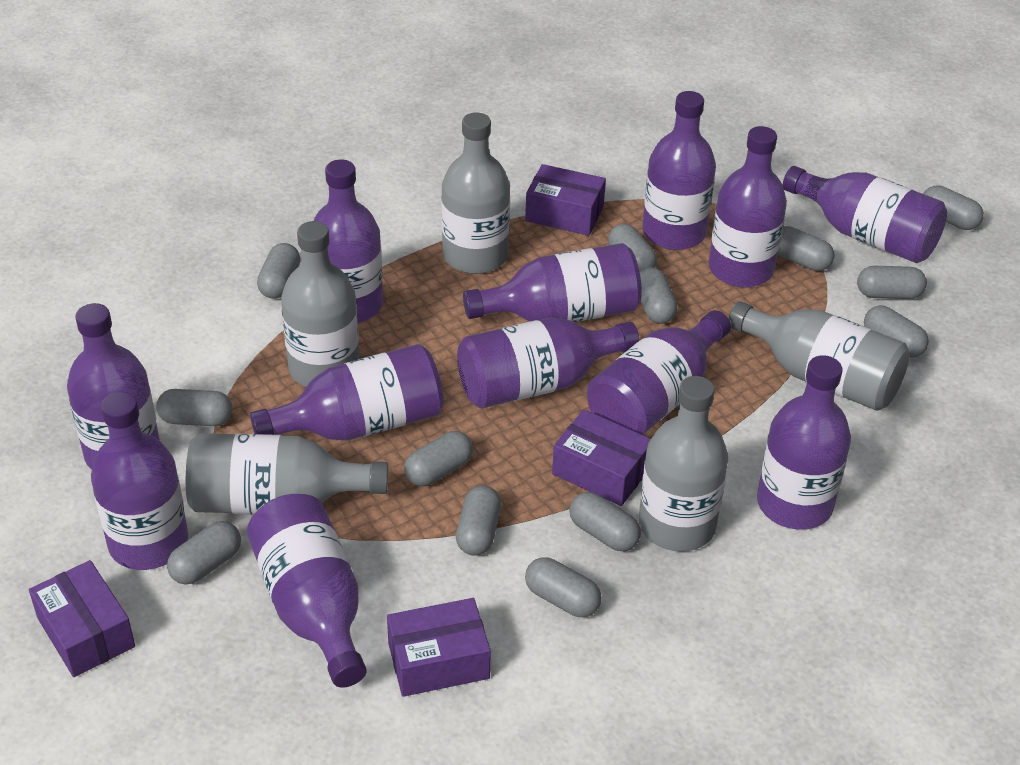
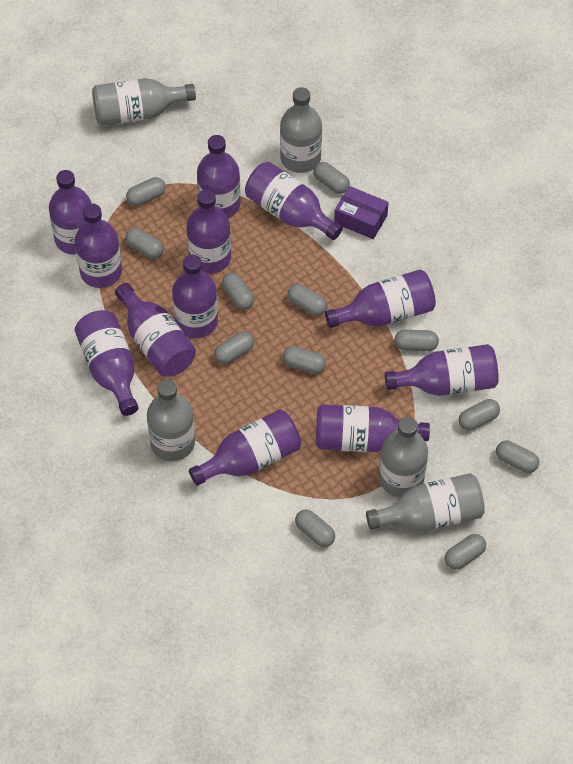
grey capsule: [156,389,232,426] [167,521,241,585] [257,243,300,299] [404,431,473,486] [456,486,501,556] [525,557,602,617] [569,492,641,551] [608,223,657,272] [640,267,678,324] [778,226,834,271] [857,266,927,299] [864,306,929,358] [923,185,984,230] = 13 -> [125,228,164,259] [126,177,166,206] [214,331,254,364] [222,273,254,310] [283,346,326,374] [288,284,327,316] [295,509,335,547] [313,162,350,194] [394,330,439,351] [444,534,486,570] [458,399,500,431] [496,441,539,473] = 12
purple box: [29,560,135,677] [387,598,491,697] [525,164,606,236] [552,409,651,506] = 4 -> [334,186,389,239] = 1

